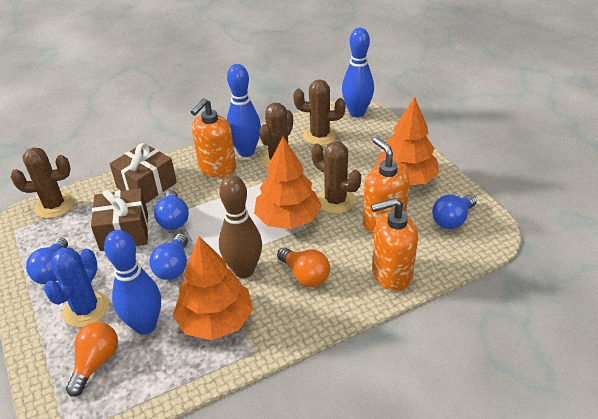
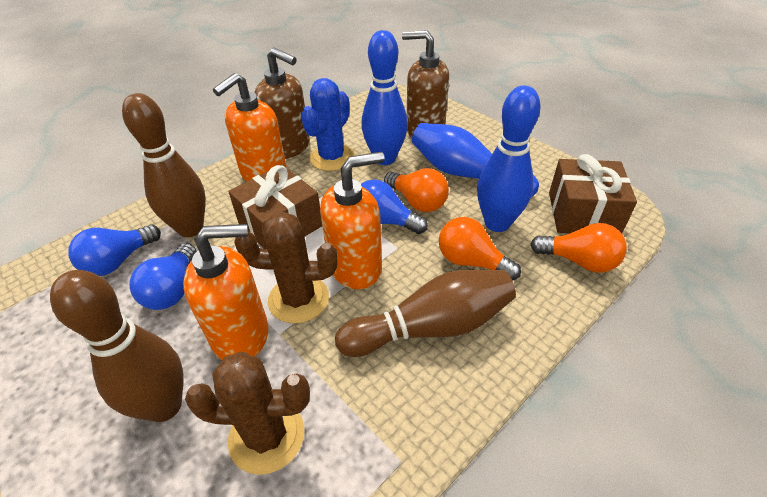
blue light bulb: [26,238,68,284] [149,233,188,280] [154,190,189,230] [432,194,477,229] = 4 -> [68,225,161,276] [129,243,197,310] [361,179,428,234] = 3
brown bowling pin: [219,175,262,278] = 1 -> [50,270,184,422] [122,93,206,237] [335,269,516,357] = 3
brown cactus: [11,147,74,219] [259,103,297,168] [293,79,346,146] [311,141,361,214] = 4 -> [185,352,310,475] [234,212,338,324] = 2
brown soap dispenser: none = 0 -> [254,47,310,159] [402,30,449,138] = 2
orange light bulb: [66,322,118,397] [277,247,330,287] = 2 -> [384,168,449,212] [439,217,521,281] [530,223,627,273] = 3
orange tree: [173,236,253,340] [254,137,322,229] [375,97,439,185] = 3 -> none = 0

